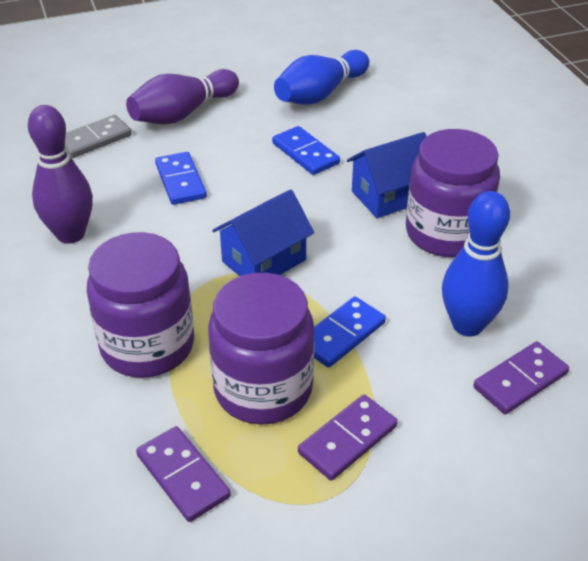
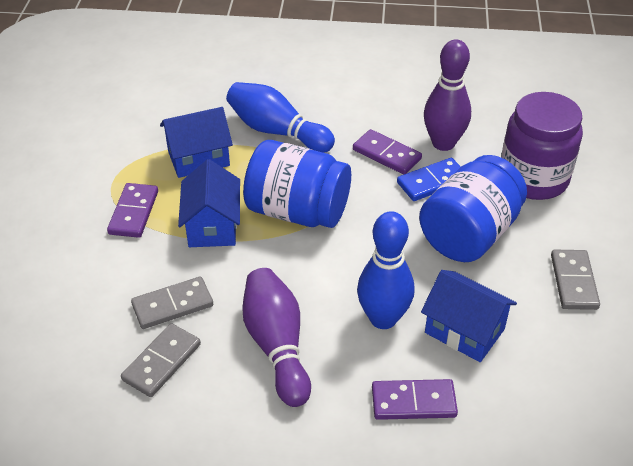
blue domino: [155,152,207,205] [272,126,340,175] [314,296,386,368] = 3 -> [397,158,461,201] = 1
blue house: [212,189,314,276] [347,132,427,218] = 2 -> [160,107,233,178] [178,159,240,247] [421,270,517,362] = 3
blue jar: none = 0 -> [243,140,351,228] [419,155,527,262] = 2
grey domino: [65,115,132,158] = 1 -> [121,323,201,397] [131,277,213,329] [551,250,600,310] = 3
purple jar: [87,232,194,378] [208,273,315,425] [406,129,500,257] = 3 -> [501,92,583,200] = 1

